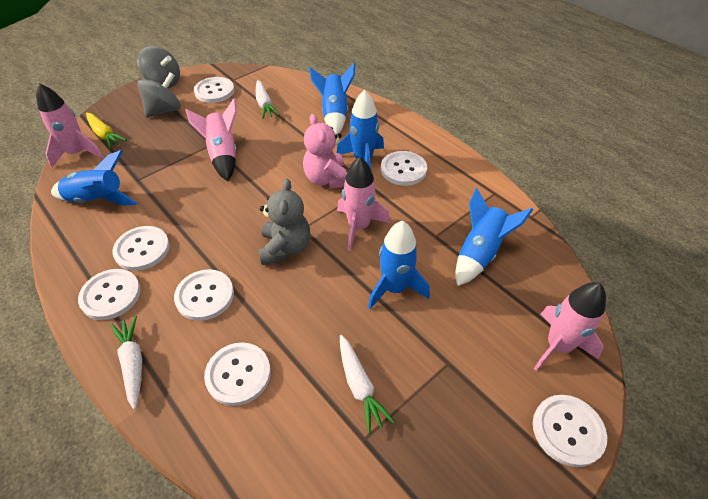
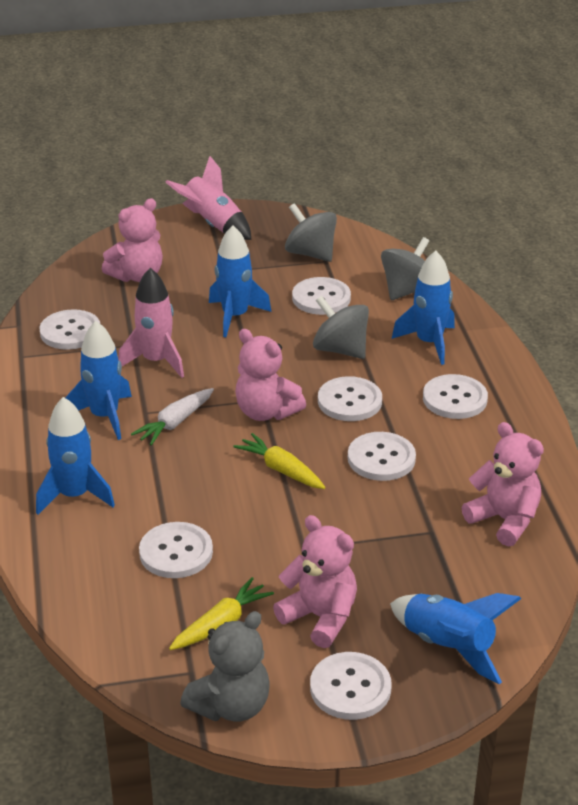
grey spinning top: [137,72,181,117] [138,46,180,88] = 2 -> [285,203,337,262] [313,296,369,359] [381,237,429,300] = 3
pink rocket: [36,83,104,168] [185,98,237,181] [337,157,390,251] [534,282,606,371] = 4 -> [118,268,184,378] [165,156,251,240] = 2
pink teddy bear: [303,114,347,188] = 1 -> [102,198,163,282] [235,329,306,421] [273,515,357,648] [462,422,544,547] = 4
white carrot: [110,316,142,409] [256,80,280,119] [340,335,395,434] = 3 -> [131,388,214,446] = 1
yellow carrot: [86,113,127,149] = 1 -> [169,577,274,650] [233,433,326,489] = 2

